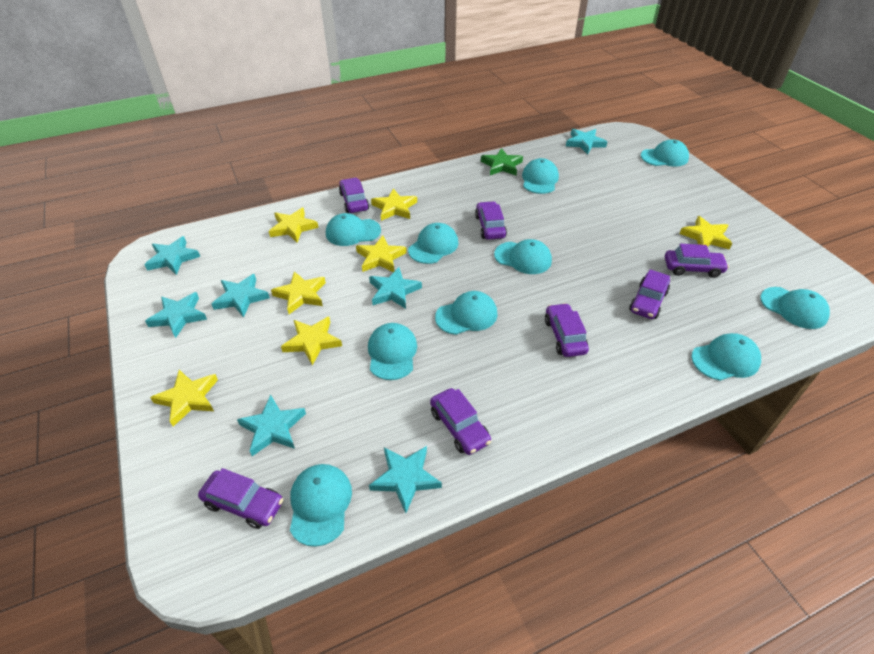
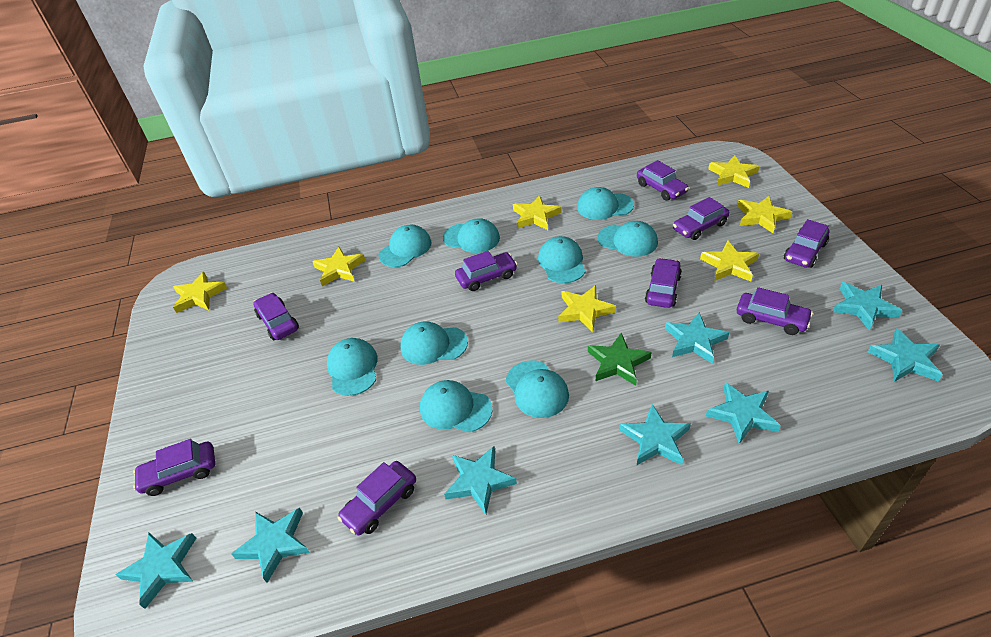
purple car: [198,468,283,529] [339,178,369,213] [430,388,491,455] [475,201,507,240] [545,303,589,357] [629,269,670,319] [665,244,729,278] = 7 -> [133,439,215,496] [253,293,299,340] [338,461,416,535] [455,251,517,291] [637,160,689,201] [645,258,682,308] [673,197,729,240] [737,287,813,335] [784,219,829,268] = 9
turquoise cap: [290,464,352,547] [326,213,381,246] [368,323,417,380] [408,223,459,264] [435,291,498,335] [494,239,552,274] [522,158,559,194] [641,139,689,166] [691,333,761,381] [760,287,830,329] = 10 -> [327,338,378,396] [379,224,432,267] [400,321,468,365] [420,380,492,432] [443,218,500,253] [506,360,569,418] [538,236,586,283] [577,187,634,220] [598,221,658,257] = 9
turquoise star: [144,236,200,275] [145,292,207,338] [212,274,270,318] [237,395,306,456] [369,267,422,309] [369,446,442,513] [566,129,607,154] = 7 -> [116,533,196,609] [231,508,310,583] [444,446,517,515] [619,404,691,465] [665,312,730,364] [706,382,781,444] [833,282,903,331] [868,328,943,382] = 8

